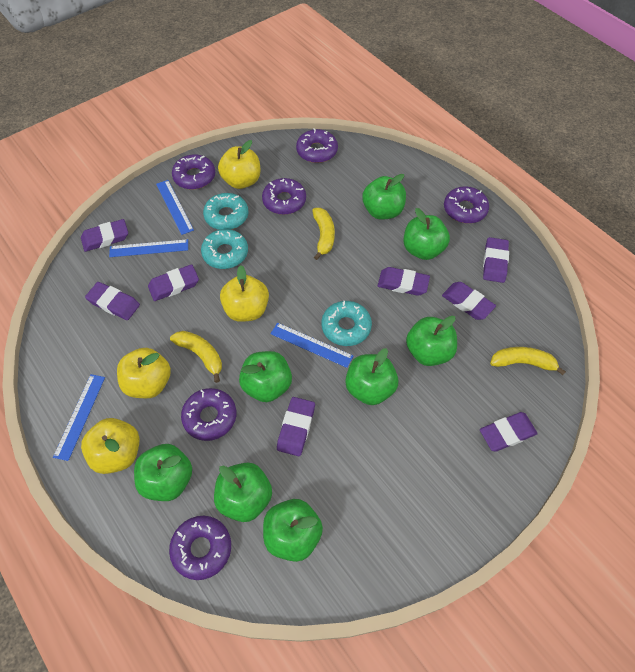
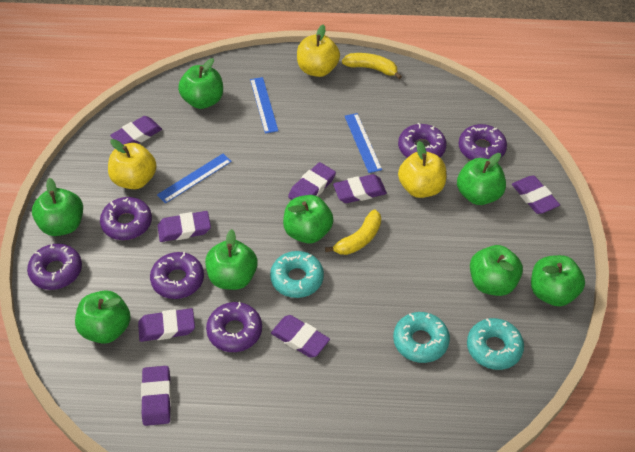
blue ruler: [53,374,105,461] [109,239,188,257] [156,180,194,235] [271,323,353,368] = 4 -> [157,154,232,204] [250,77,278,134] [345,113,382,173] = 3
yellow apple: [81,418,140,474] [117,348,171,398] [218,140,260,189] [220,265,269,322] = 4 -> [108,139,157,189] [297,25,340,77] [398,141,446,198] = 3
yellow banana: [170,331,222,383] [312,208,335,260] [490,347,566,375] = 3 -> [325,209,381,255] [342,53,402,79] = 2

